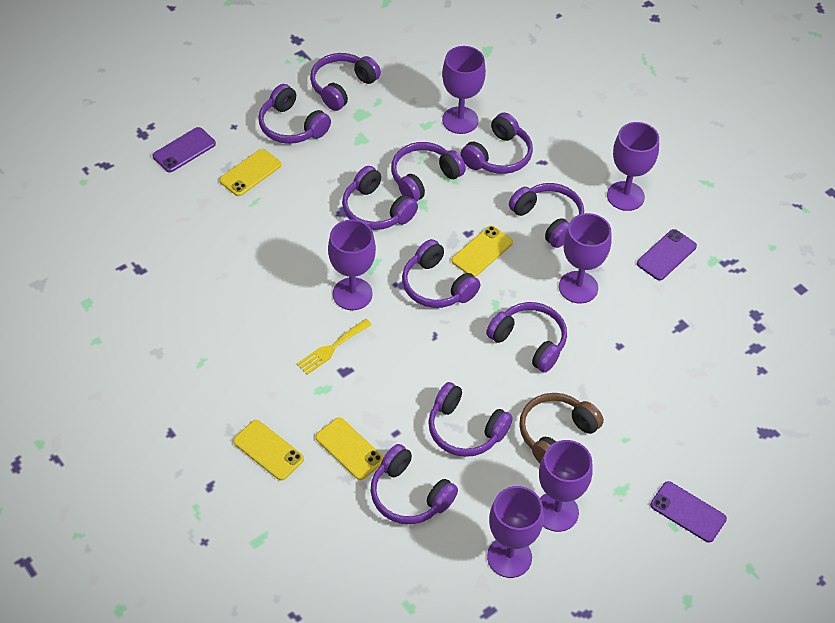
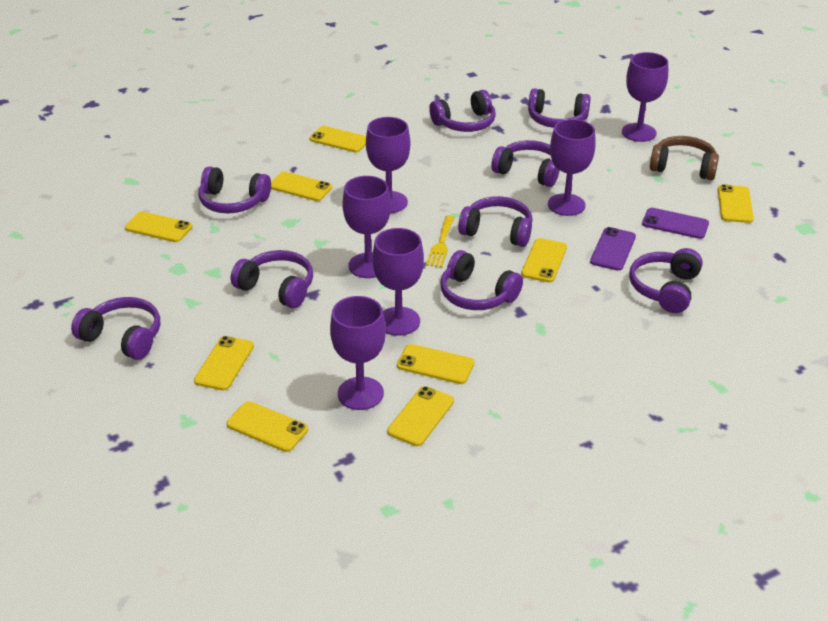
purple headphones: [258,84,331,144] [310,53,381,111] [342,166,418,230] [371,444,458,524] [391,142,466,202] [402,239,481,308] [428,382,513,457] [460,112,533,174] [486,302,567,373] [509,183,584,248] = 10 -> [71,297,160,360] [199,166,271,213] [231,250,313,308] [429,90,496,132] [440,250,523,310] [458,196,533,247] [491,140,560,187] [528,88,591,128] [629,248,703,313] = 9
purple phone: [152,127,216,172] [637,229,697,280] [650,481,727,543] = 3 -> [590,227,636,271] [642,208,709,239] = 2
yellow phone: [219,149,281,196] [233,420,304,480] [315,417,384,480] [452,226,513,277] = 4 -> [125,211,192,242] [194,336,254,390] [227,401,308,452] [271,171,332,201] [310,126,366,152] [387,386,454,446] [397,344,474,384] [521,238,567,283] [718,184,754,223] = 9

